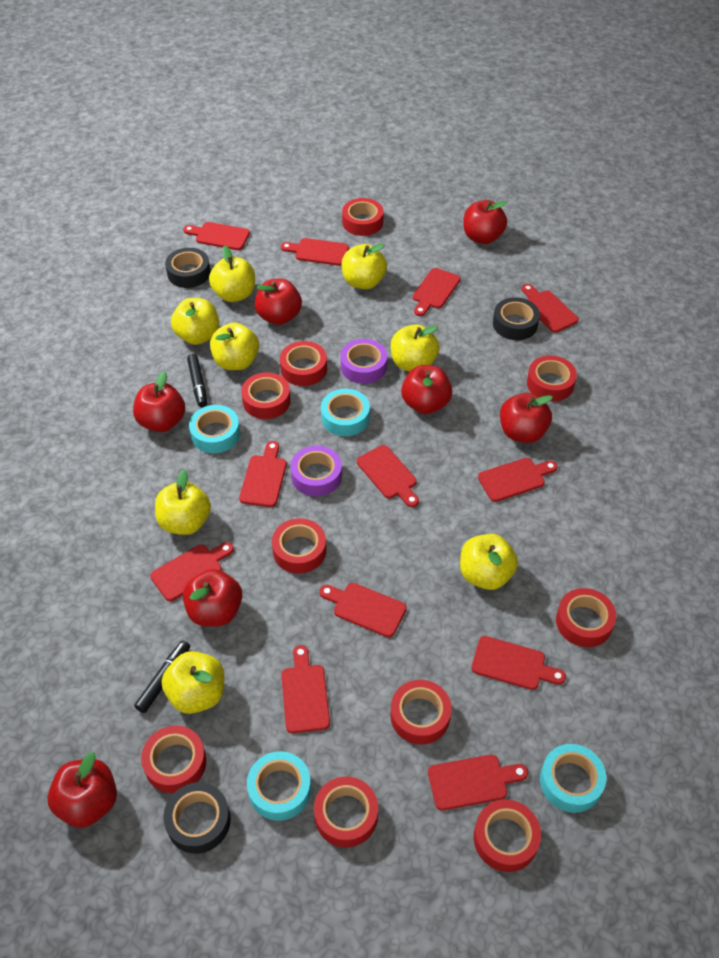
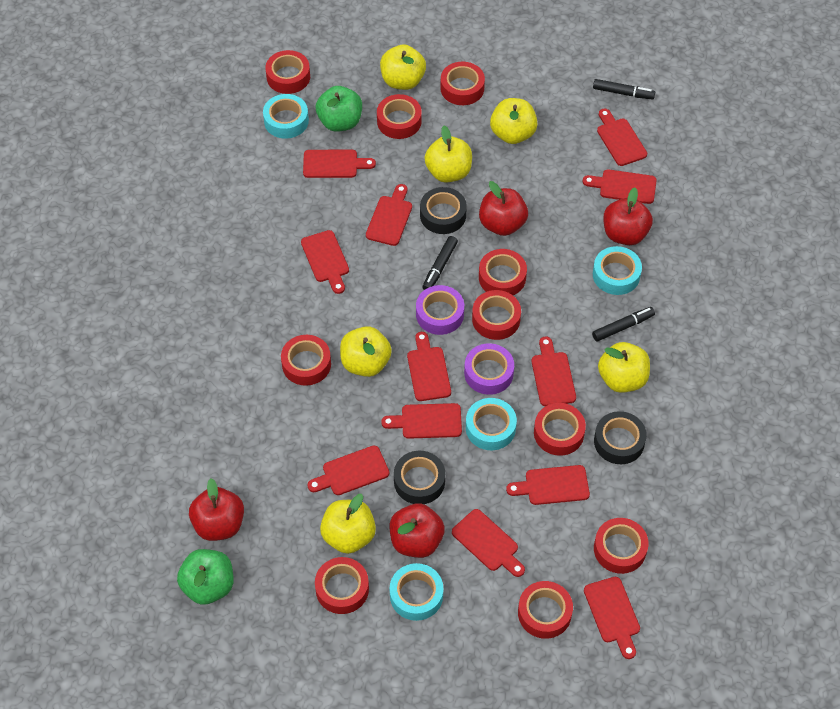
black marker: [134,641,190,713] [187,354,207,407] = 2 -> [422,236,458,290] [592,307,655,341] [593,79,655,100] = 3
green apple: none = 0 -> [177,549,234,605] [316,86,362,132] = 2
red apple: [48,752,117,828] [133,371,185,432] [183,569,242,627] [255,278,302,325] [401,365,452,414] [463,200,507,244] [500,393,553,443] = 7 -> [189,478,244,541] [389,503,445,558] [479,181,528,236] [603,188,653,245] = 4
yellow apple: [155,469,211,535] [162,651,225,714] [171,298,219,345] [209,246,255,302] [210,323,259,370] [342,244,387,289] [391,324,440,372] [460,534,518,590] = 8 -> [320,494,376,554] [340,326,392,377] [380,44,426,90] [424,126,472,183] [490,98,537,144] [598,342,650,393] = 6

